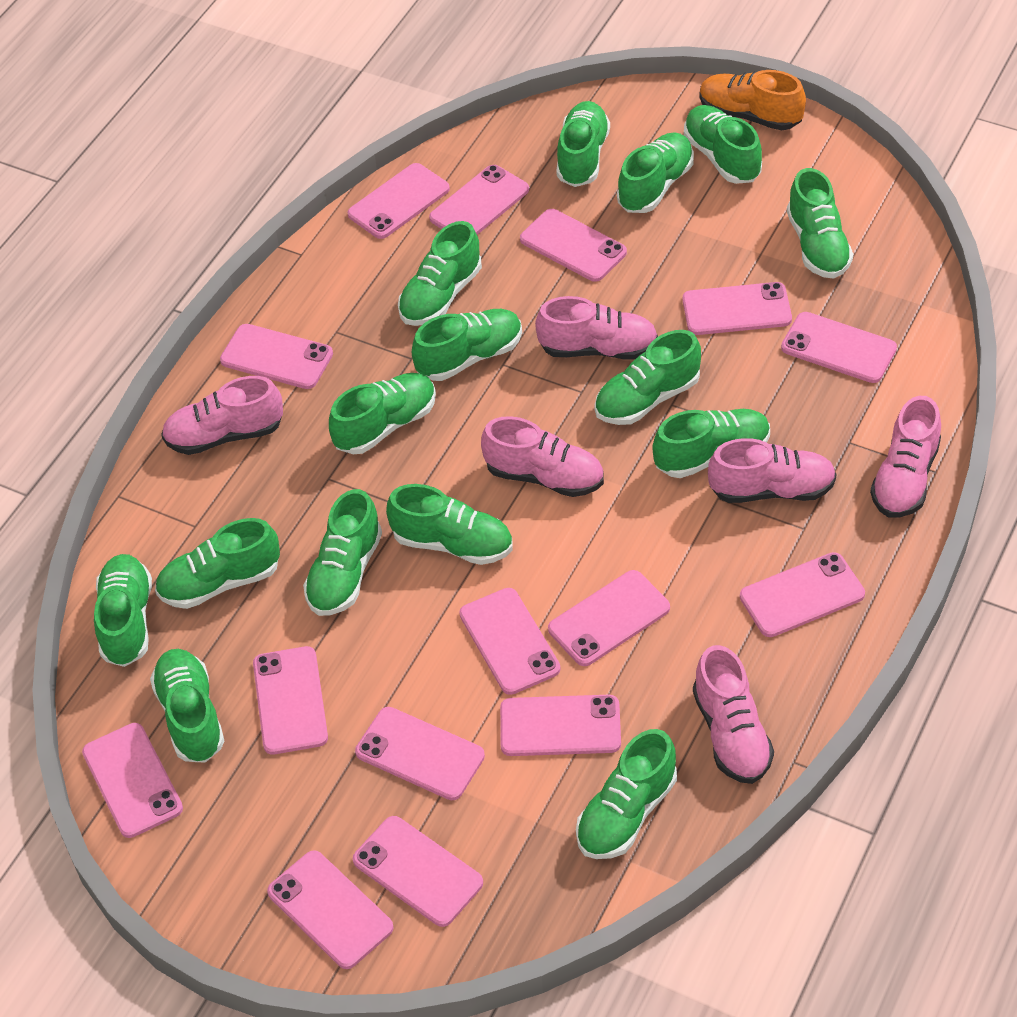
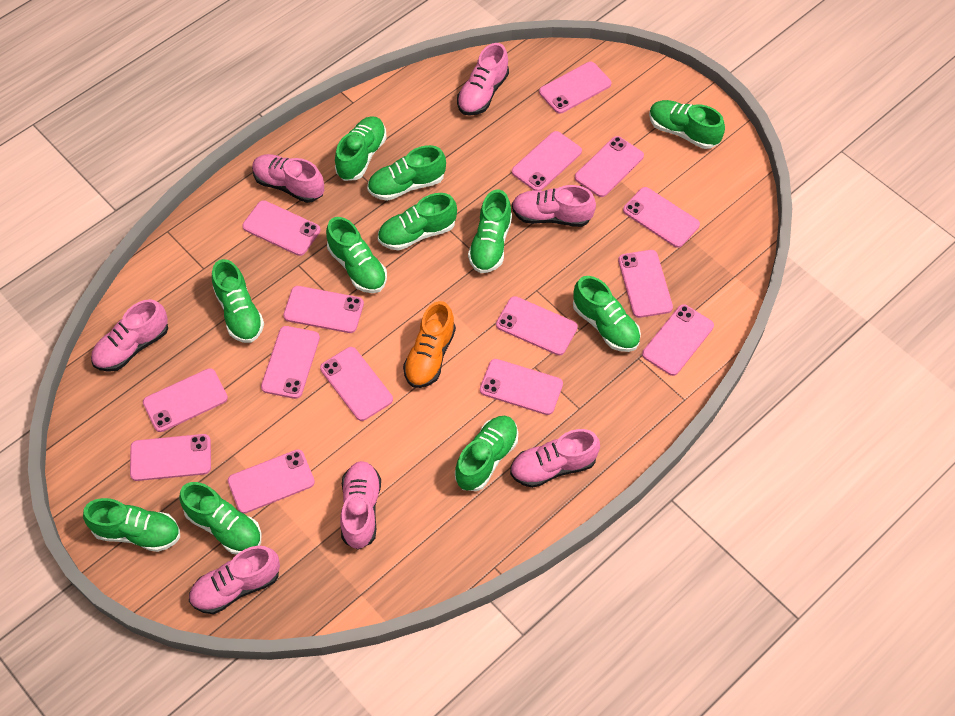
green shoe: [94,554,152,667] [150,649,224,763] [155,518,280,609] [303,489,382,616] [329,373,436,454] [386,484,513,565] [398,221,482,326] [412,309,522,381] [556,101,610,187] [576,729,677,859] [594,330,701,425] [617,132,694,213] [652,409,770,478] [684,105,762,184] [787,168,853,279] = 15 -> [83,498,180,552] [179,482,261,554] [212,259,264,343] [326,217,387,293] [335,116,387,181] [367,145,446,201] [378,193,457,251] [455,416,518,491] [468,190,512,273] [573,276,641,352] [649,100,725,149] = 11
pink shoe: [161,376,283,455] [481,416,604,497] [535,296,658,360] [693,645,774,784] [708,438,837,503] [870,396,941,518] = 6 -> [91,299,168,372] [189,546,280,614] [252,154,324,203] [340,461,381,549] [457,43,509,115] [510,429,600,488] [512,185,596,227] = 7

